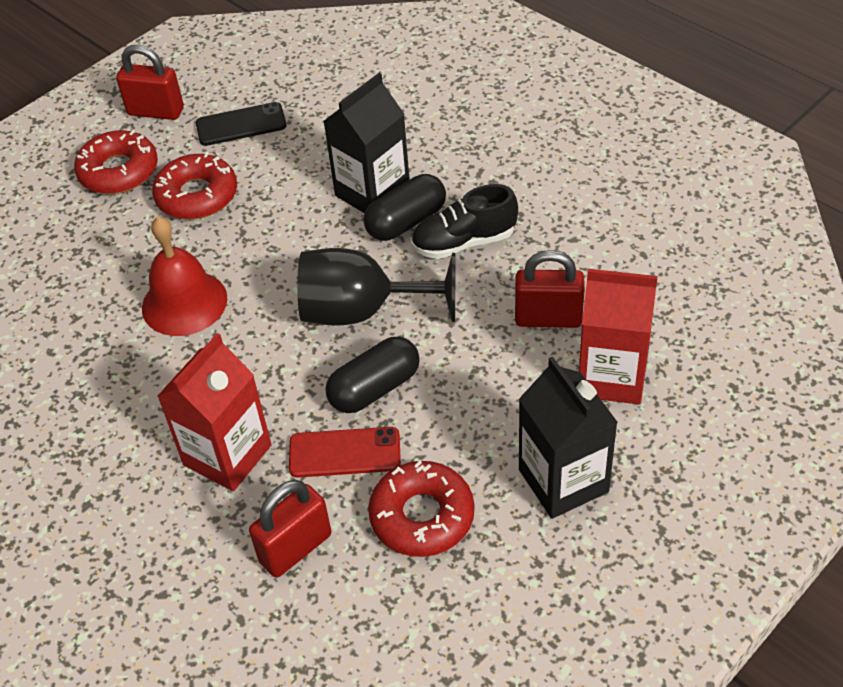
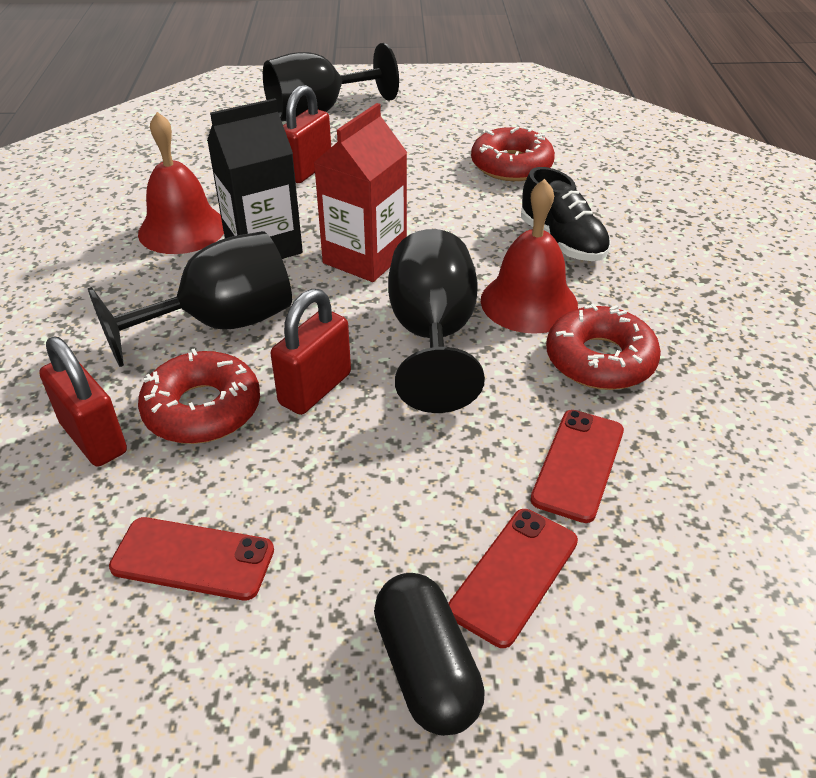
black capsule: [325,337,420,413] [363,174,446,241] = 2 -> [374,573,485,736] = 1
black carton: [323,73,410,213] [519,357,618,519] = 2 -> [207,98,303,259] = 1
black goblet: [297,248,456,326] = 1 -> [88,231,292,367] [263,43,399,121] [388,229,485,413] = 3
black phone: [196,102,287,146] = 1 -> none = 0
red bell: [142,216,227,336] = 1 -> [138,112,224,254] [481,179,578,334] = 2
red carton: [157,333,271,491] [579,269,658,404] = 2 -> [314,103,407,282] = 1
red phone: [289,427,401,478] = 1 -> [109,517,274,600] [448,509,578,648] [530,410,624,523] = 3

